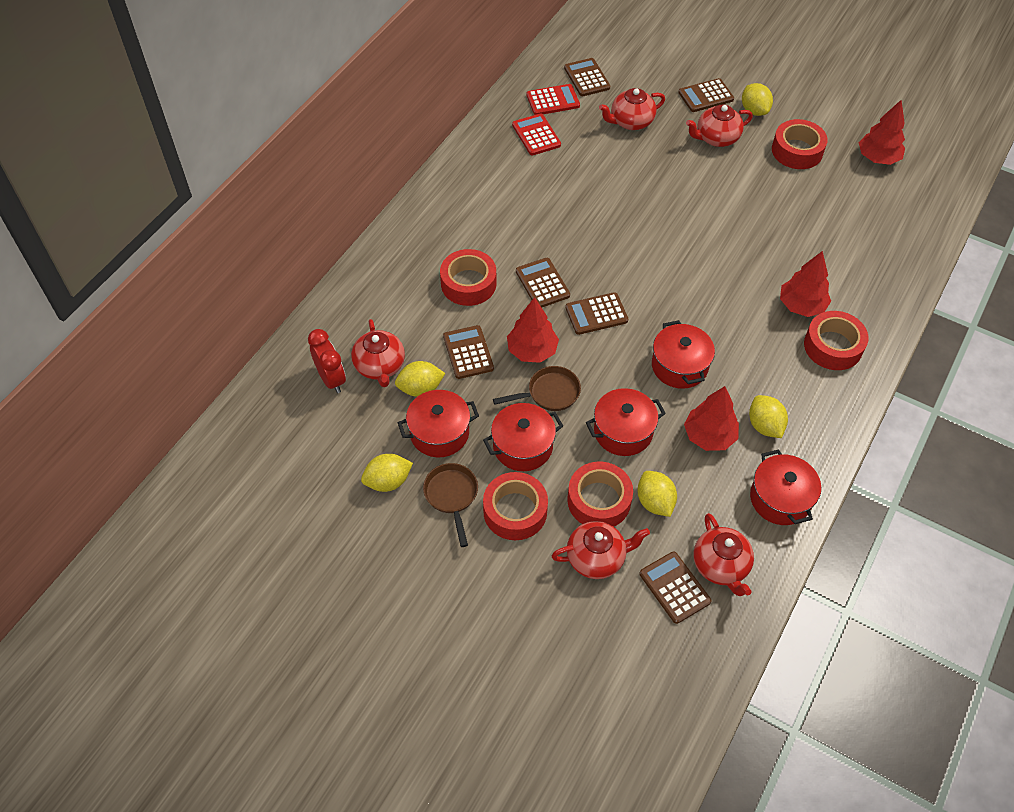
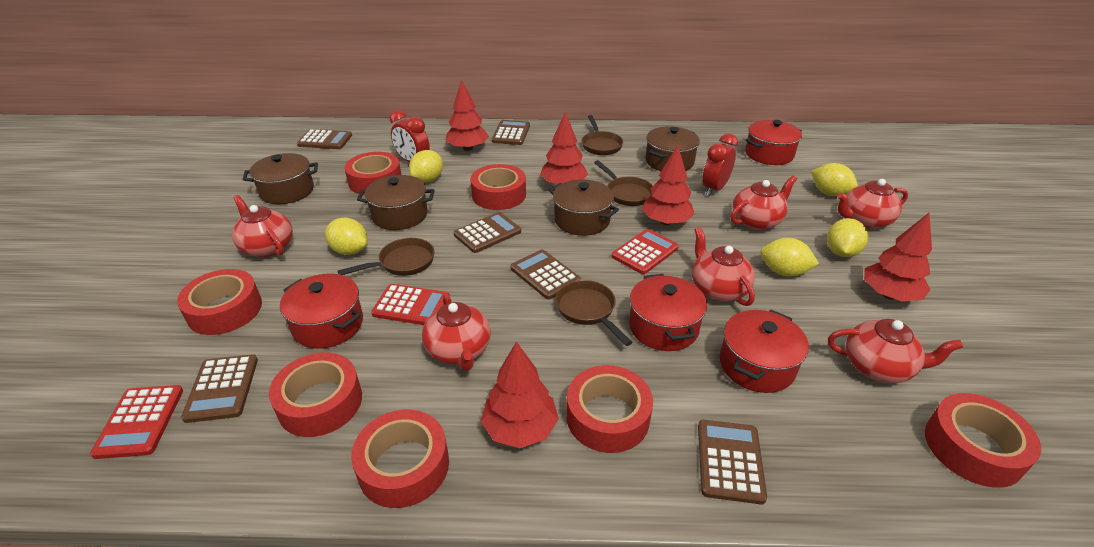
brown pan: [423,463,478,547] [493,366,581,411] = 2 -> [338,238,435,276] [555,280,633,346] [582,115,623,155] [594,160,653,206] = 4
brown pot: none = 0 -> [242,153,318,204] [357,175,435,230] [549,180,619,236] [646,127,700,171] = 4
red calculator: [512,113,561,155] [527,84,580,115] = 2 -> [90,385,183,459] [371,284,450,325] [612,229,679,274] = 3
red clock: [308,329,346,393] = 1 -> [390,110,430,162] [702,133,738,196] = 2
red pot: [398,390,479,457] [483,403,563,471] [586,388,666,456] [652,320,715,389] [750,449,821,525] = 5 -> [280,273,363,349] [629,274,707,351] [720,310,809,393] [745,120,802,165] = 4
red tape: [440,249,496,306] [483,472,548,540] [567,462,633,527] [772,119,828,169] [804,311,868,370] = 5 -> [177,269,262,335] [269,352,362,437] [345,152,401,195] [351,410,449,508] [470,164,526,210] [566,365,653,453] [925,393,1041,488] = 7
red teapot: [351,319,405,387] [552,521,650,579] [599,88,665,130] [686,105,753,147] [693,513,754,596] = 5 -> [232,195,293,257] [422,293,491,371] [692,227,755,306] [731,176,797,230] [828,319,963,383] [837,179,908,229] = 6
red tree: [507,297,559,363] [684,386,739,451] [780,251,831,317] [859,100,905,165] = 4 -> [445,80,489,151] [481,342,559,448] [540,112,588,184] [642,145,695,225] [864,213,932,302] = 5

